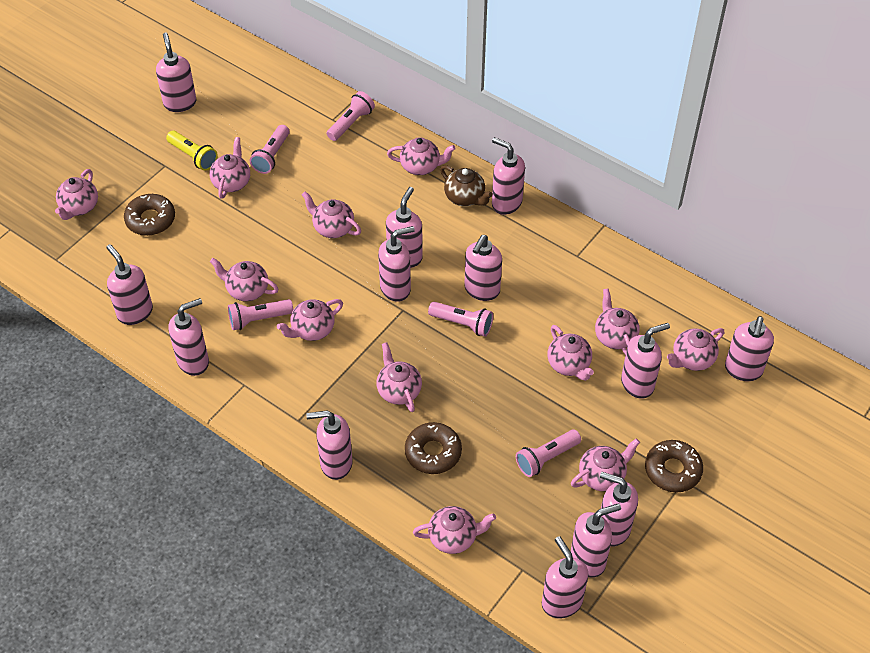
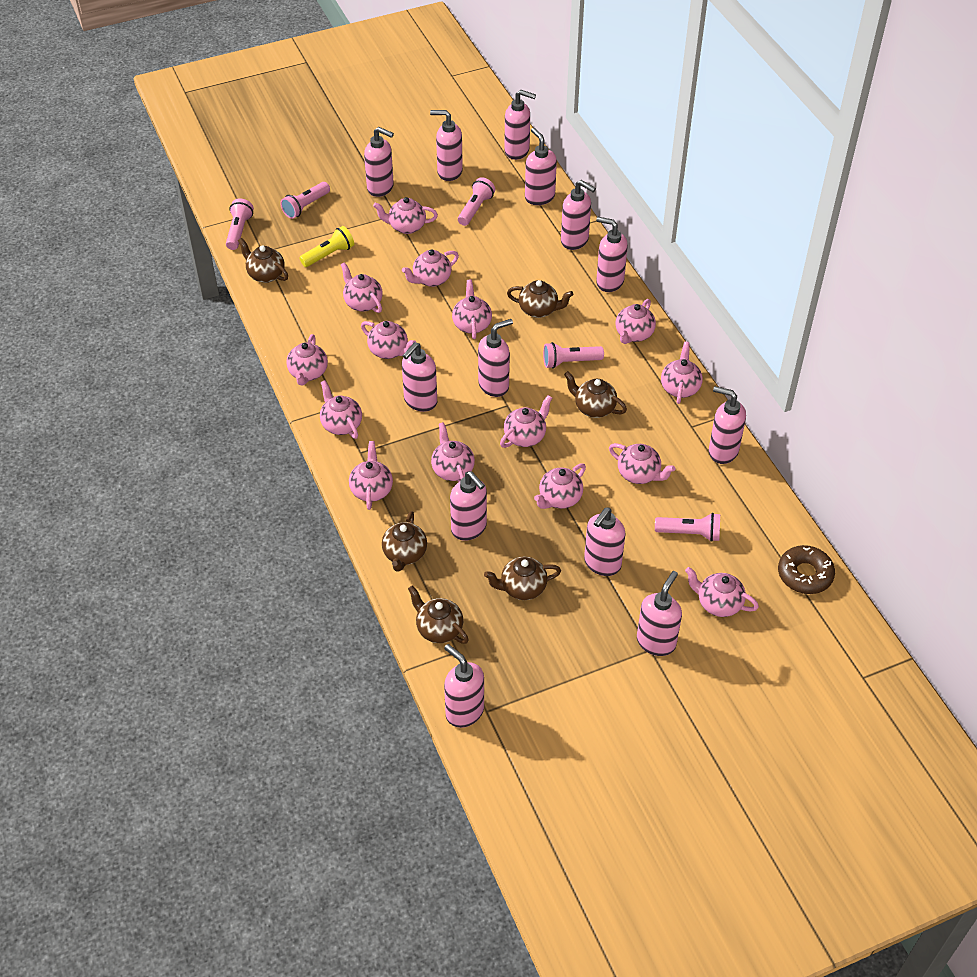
brown donut: [124,194,175,236] [405,422,462,474] [645,440,703,493] = 3 -> [778,545,835,594] = 1
brown teapot: [440,165,493,206] = 1 -> [238,238,288,283] [382,511,427,572] [408,586,469,644] [484,556,561,600] [507,280,573,318] [564,371,627,418] = 6
pink teapot: [55,169,98,220] [209,137,250,199] [210,258,279,301] [277,299,343,341] [302,191,361,238] [376,342,422,412] [387,137,456,175] [413,506,496,554] [547,325,594,381] [571,438,640,491] [595,288,640,355] [667,328,725,371] = 12 -> [286,334,328,385] [320,380,362,439] [341,262,383,313] [349,441,393,510] [361,321,416,359] [373,197,438,234] [402,249,459,287] [431,422,475,482] [452,280,492,339] [500,395,552,448] [534,463,586,509] [609,443,675,484] [615,299,656,344] [661,341,703,404] [685,567,759,617] = 15

